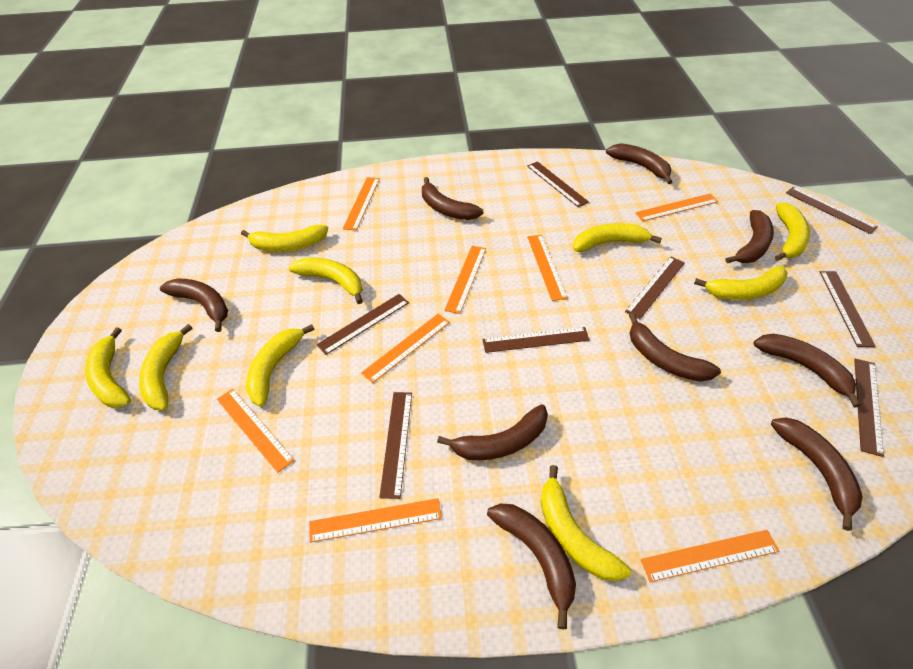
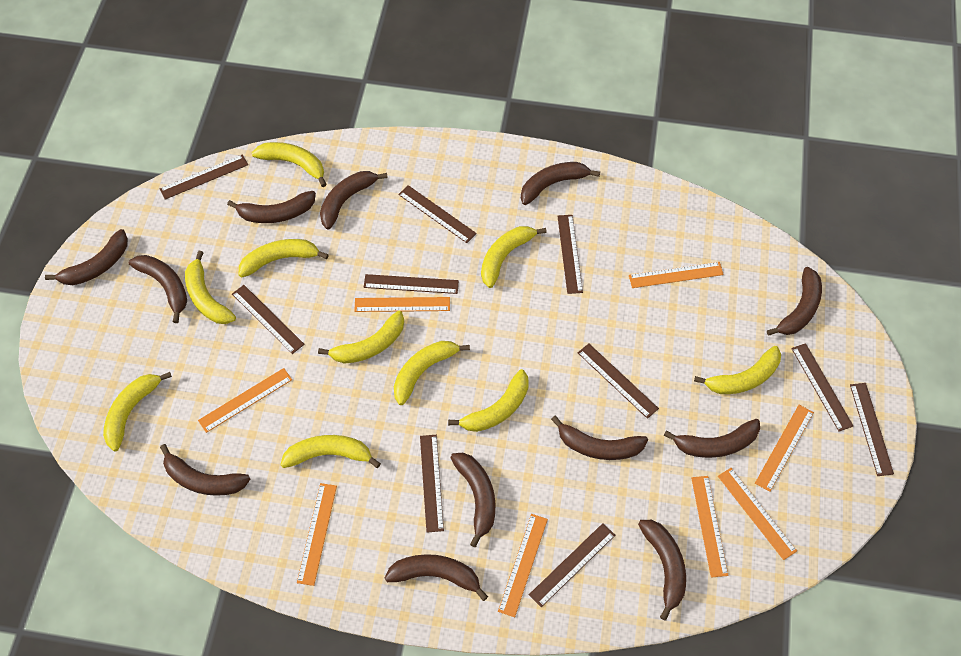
brown banana: [160,278,228,332] [422,177,483,220] [437,404,548,460] [487,503,576,629] [606,143,672,184] [629,313,721,382] [725,210,774,263] [753,334,861,408] [771,417,863,531] = 9 -> [45,229,128,285] [129,255,187,323] [160,444,250,496] [227,191,316,223] [320,171,388,230] [385,554,488,601] [450,453,496,547] [521,162,600,205] [551,416,648,460] [638,520,686,621] [664,419,760,458] [767,267,822,336] = 12
brown ruler: [316,294,409,355] [379,392,412,499] [482,327,590,353] [527,161,589,207] [625,256,685,319] [786,187,878,234] [820,271,876,347] [854,359,884,457] = 8 -> [160,154,248,200] [232,285,305,354] [364,274,459,294] [398,185,477,243] [420,435,444,533] [529,523,615,607] [557,215,583,294] [578,343,659,419] [791,343,853,432] [850,383,894,476] = 10
yellow banana: [85,327,131,408] [139,324,193,410] [241,225,328,251] [246,324,314,407] [289,258,363,304] [541,465,632,581] [573,223,662,252] [694,266,788,300] [775,203,810,261] = 9 -> [103,372,172,451] [185,251,236,324] [239,239,329,277] [252,142,327,187] [280,435,381,468] [318,311,404,364] [394,341,470,405] [448,369,529,432] [481,226,547,288] [694,346,781,394] = 10

